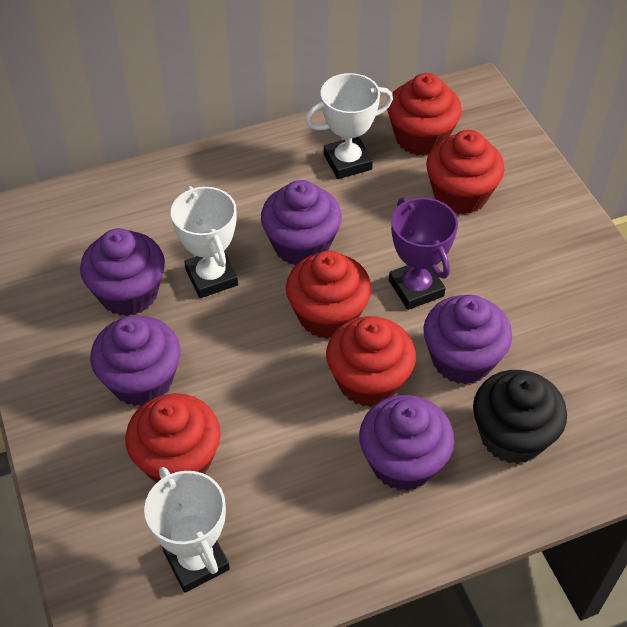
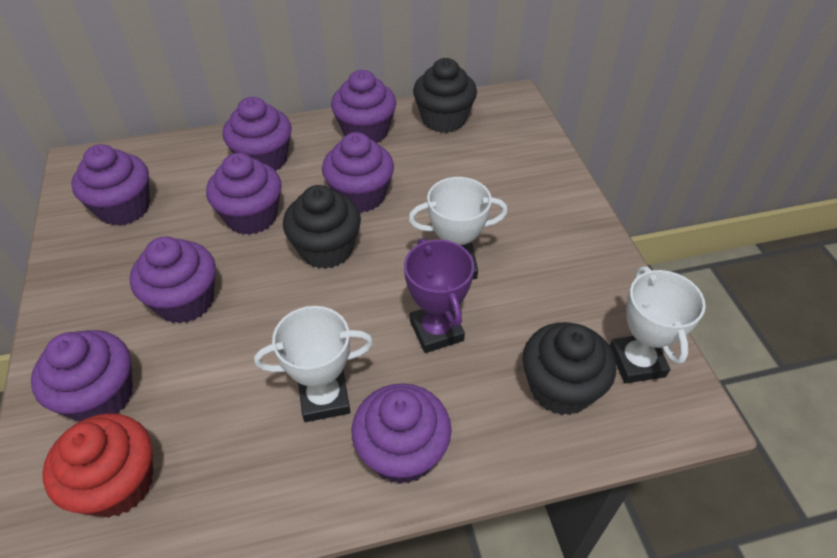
black cupcake: [473,370,567,464] = 1 -> [283,185,361,269] [413,58,477,133] [522,322,616,415] = 3
purple cupcake: [80,228,165,316] [90,316,180,406] [261,180,342,265] [359,395,454,491] [423,295,512,385] = 5 -> [31,330,133,421] [71,144,150,226] [130,236,216,324] [206,153,282,235] [223,97,292,171] [322,132,394,213] [331,70,396,143] [351,383,451,484] = 8
red cupcake: [125,393,221,483] [286,251,371,339] [326,316,416,407] [387,73,462,156] [426,130,505,215] = 5 -> [42,413,153,518] = 1

